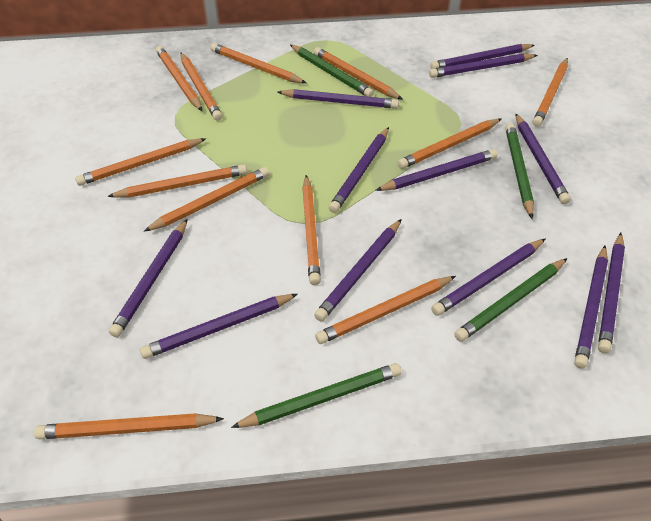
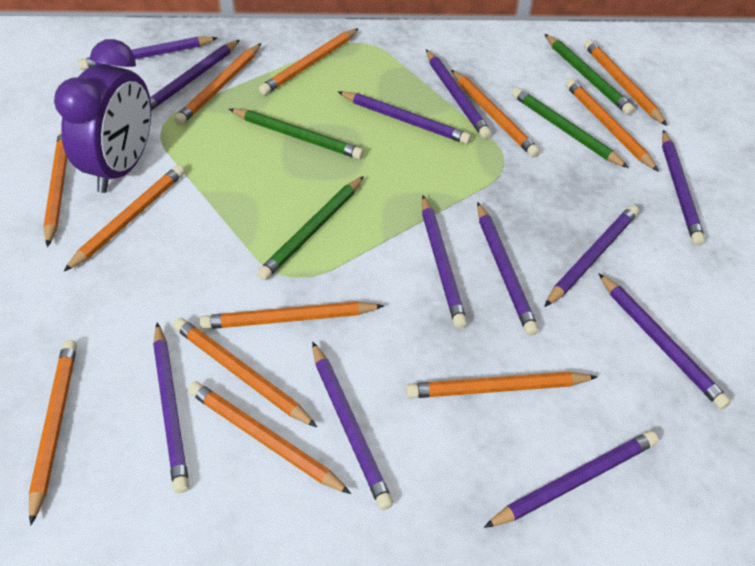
purple clock: none = 0 -> [54,39,151,193] = 1

